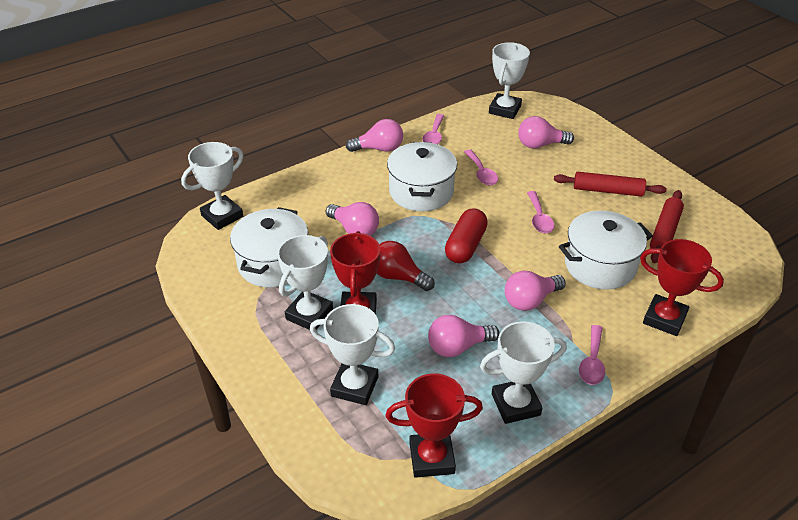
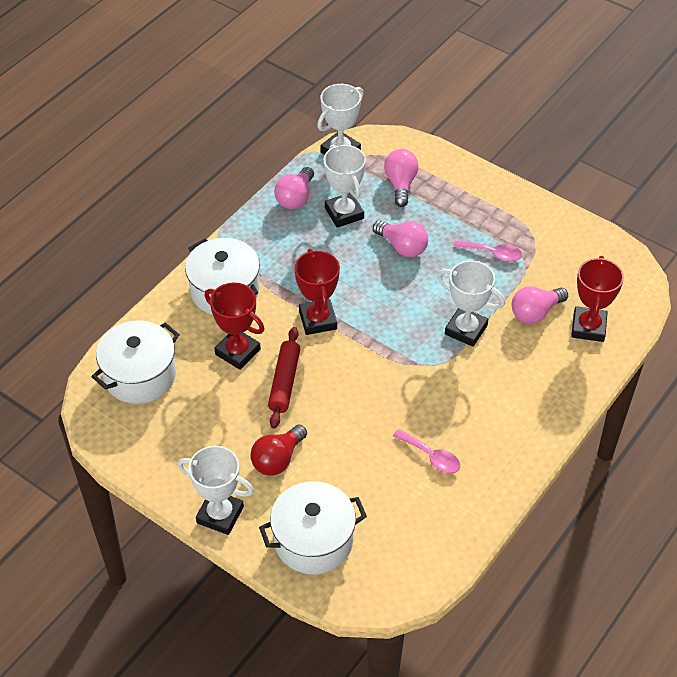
pink light bulb: [326,202,379,236] [346,119,403,152] [428,315,500,357] [505,271,566,311] [518,116,574,149] = 5 -> [274,167,314,209] [373,221,428,257] [384,149,419,207] [512,286,568,324] = 4
pink spoon: [422,114,444,144] [464,149,498,185] [527,191,554,233] [579,325,605,385] = 4 -> [393,429,460,473] [454,240,522,262] = 2
red capsule: [445,208,488,264] = 1 -> none = 0
red rolling pin: [554,172,667,197] [650,190,684,263] = 2 -> [268,327,300,429] = 1
white trophy: [181,142,244,230] [277,235,333,330] [310,304,395,405] [480,321,567,424] [489,42,530,119] = 5 -> [178,446,254,535] [317,84,364,155] [323,145,366,228] [437,260,505,347] = 4

